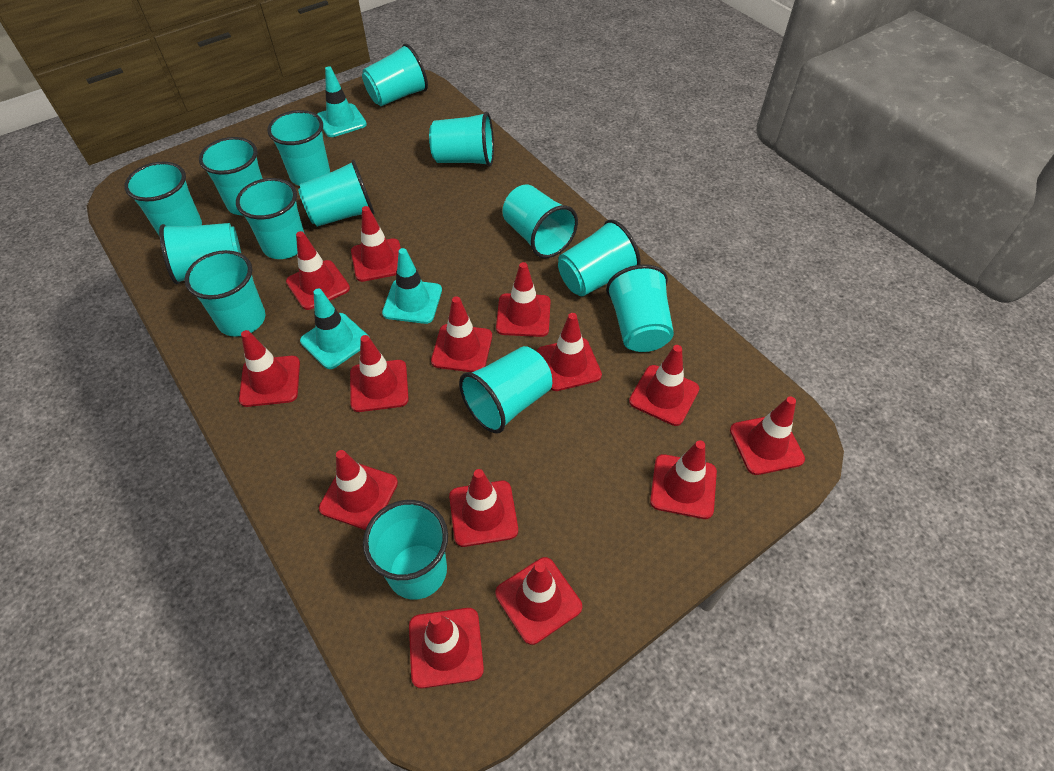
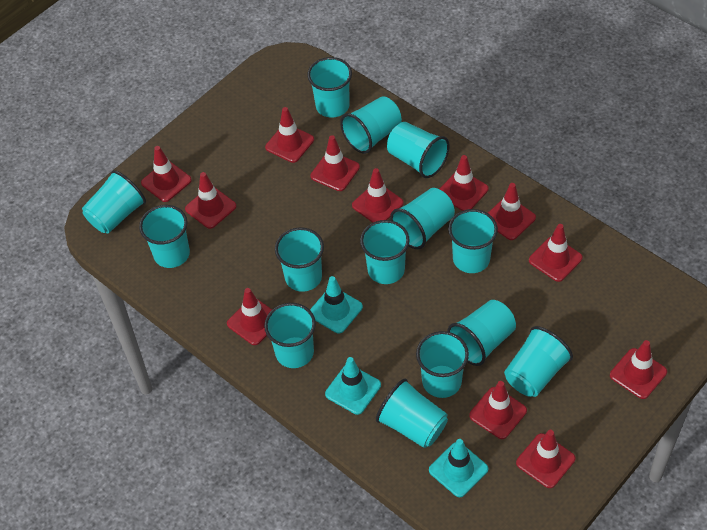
red traffic cone: [239,330,300,407] [286,231,350,310] [319,450,398,530] [350,335,409,412] [351,206,401,282] [409,608,484,689] [431,296,492,372] [449,469,518,547] [495,557,582,645] [496,262,551,337] [537,313,602,391] [629,345,699,426] [650,440,717,519] [730,396,805,475] = 14 -> [141,146,192,202] [185,172,237,229] [227,288,272,345] [265,107,314,163] [310,135,360,191] [352,168,404,223] [440,155,489,211] [469,381,527,439] [488,183,536,240] [516,430,575,488] [529,224,583,282] [610,340,667,399] = 12

